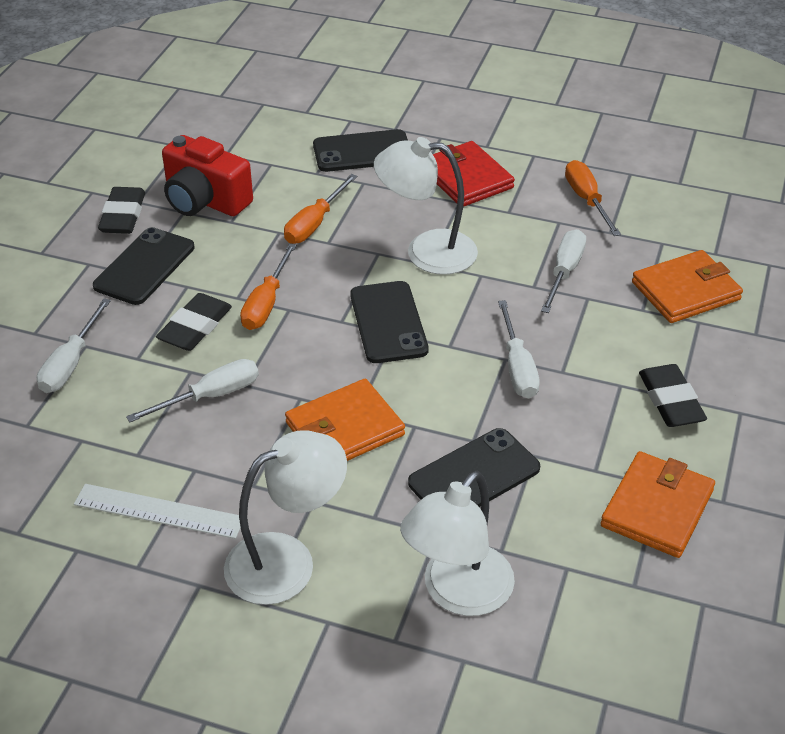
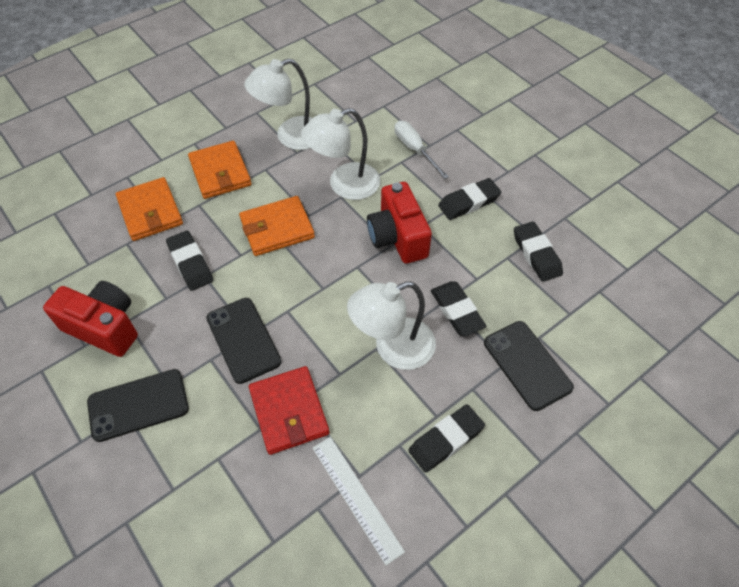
black eraser: [98,187,145,234] [156,293,232,351] [639,364,707,427] = 3 -> [166,230,213,291] [408,404,485,472] [431,281,486,336] [438,178,501,220] [514,221,563,282] = 5
black phone: [93,227,195,305] [313,129,408,172] [350,281,429,363] [408,428,540,507] = 4 -> [87,369,189,442] [206,298,282,384] [484,321,574,411] = 3
orange screwdriver: [240,243,296,330] [284,174,357,244] [565,160,621,236] = 3 -> none = 0
red camera: [162,135,253,216] = 1 -> [43,281,138,357] [367,182,432,264] = 2
white screwdriver: [37,299,111,393] [126,359,259,422] [498,300,540,398] [541,229,586,313] = 4 -> [395,121,449,179] = 1

